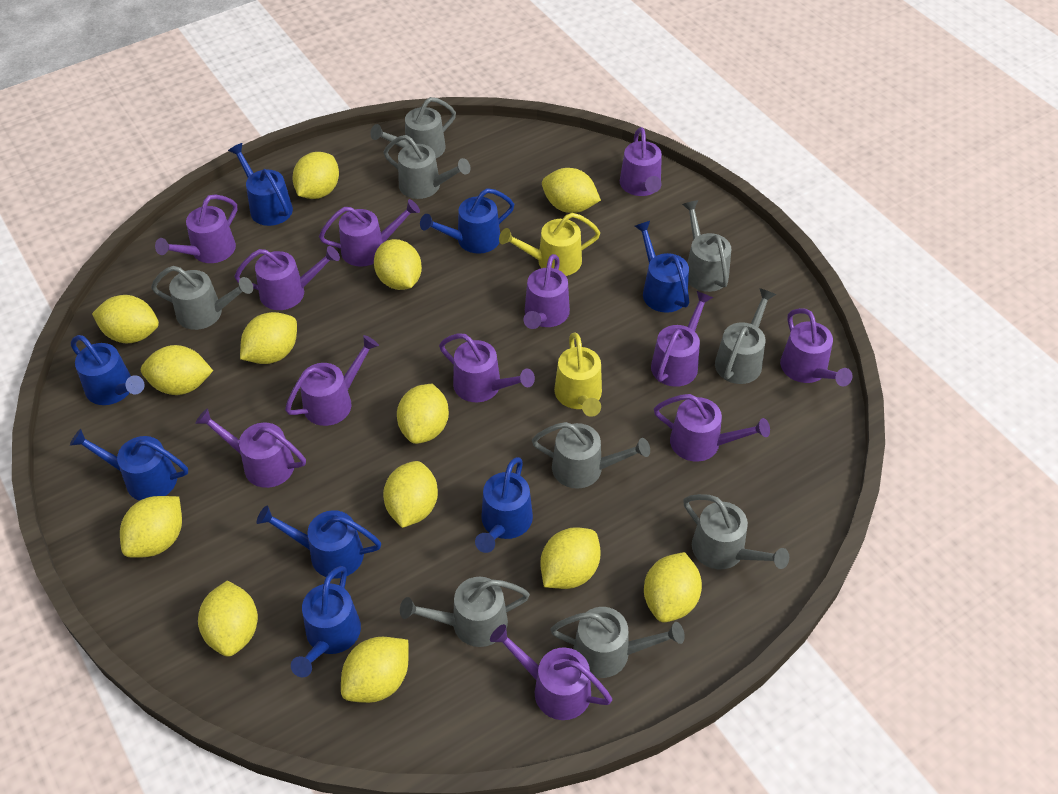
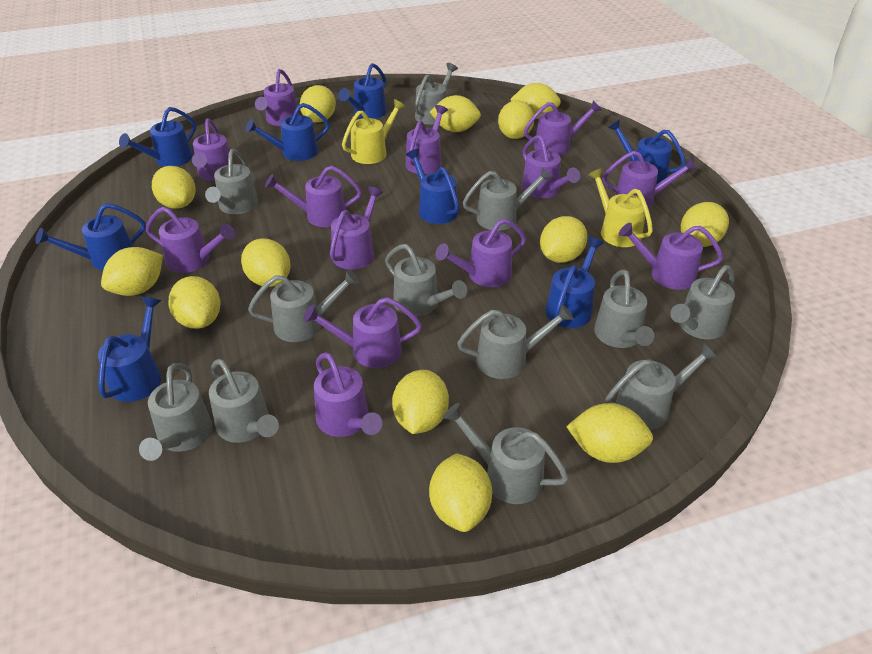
grey watering can: [151,266,253,330] [370,97,456,158] [384,135,470,199] [400,577,530,647] [532,422,650,489] [550,607,685,678] [682,200,731,292] [683,494,789,569] [715,288,776,384] = 9 -> [139,363,213,461] [205,149,258,214] [209,359,279,443] [248,269,360,342] [385,244,467,316] [414,63,458,125] [443,403,569,504] [457,304,574,379] [463,167,552,231] [594,270,654,348] [605,343,718,430] [670,265,735,339] = 12
purple watering can: [155,194,237,263] [195,408,306,488] [234,246,340,310] [285,335,379,426] [319,199,420,267] [439,334,535,402] [490,624,612,720] [524,254,570,329] [620,127,662,196] [651,291,713,387] [654,394,770,462] [780,308,853,387] = 12 -> [146,207,235,273] [192,119,234,181] [255,69,299,126] [265,166,362,227] [303,297,422,368] [314,352,382,437] [330,186,383,270] [406,105,448,174] [435,219,526,287] [521,135,580,198] [524,100,602,156] [602,151,697,209] [618,223,723,290] = 13

